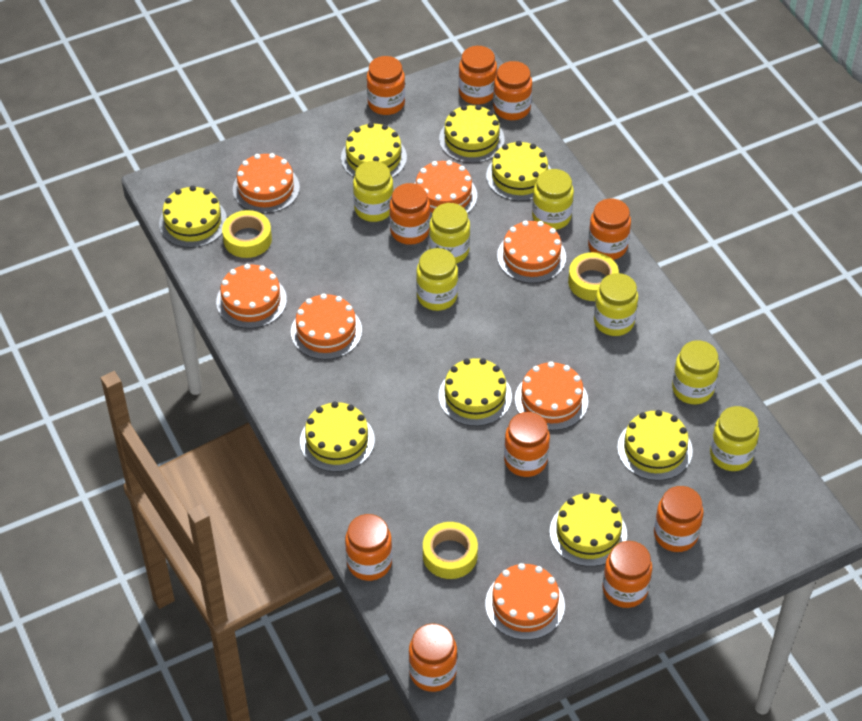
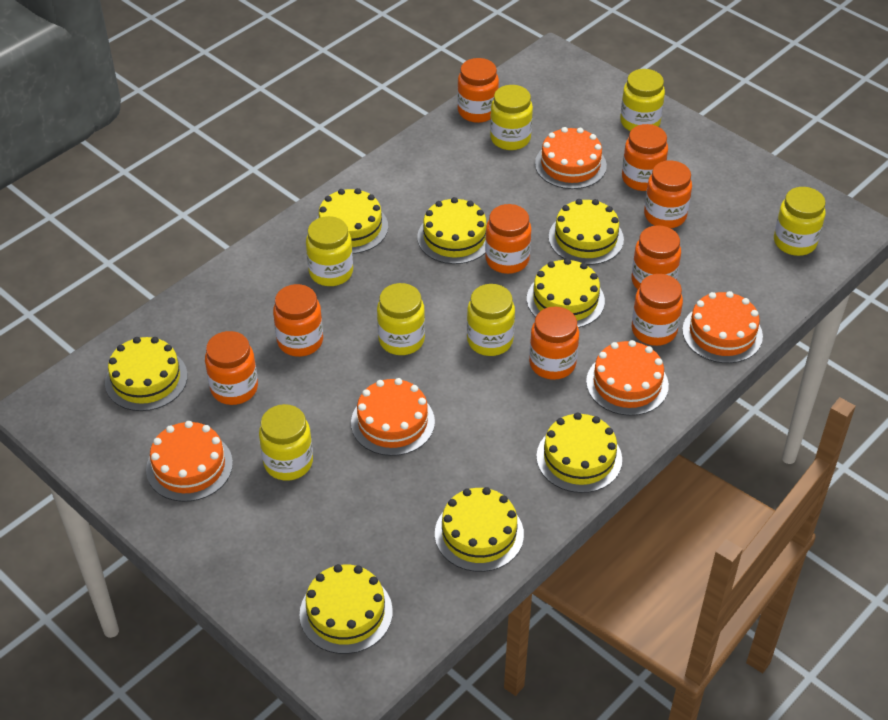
orange cake: [216,264,287,329] [233,153,300,214] [291,293,362,360] [414,160,477,219] [485,563,565,640] [497,220,566,283] [515,361,588,430] = 7 -> [146,421,233,502] [351,378,435,456] [535,127,607,189] [586,340,669,416] [682,291,763,363] = 5
orange jar: [345,514,392,581] [367,56,405,115] [389,183,430,245] [409,624,457,692] [459,46,497,105] [493,61,532,120] [504,412,550,477] [588,199,631,260] [603,541,652,608] [654,486,704,552] = 10 -> [205,331,258,405] [273,284,323,357] [457,58,499,123] [485,204,531,274] [529,307,579,380] [622,124,668,191] [631,225,681,290] [632,274,683,346] [644,161,692,228] = 9
yellow tape: [222,210,272,258] [423,522,478,579] [568,252,619,301] = 3 -> none = 0

